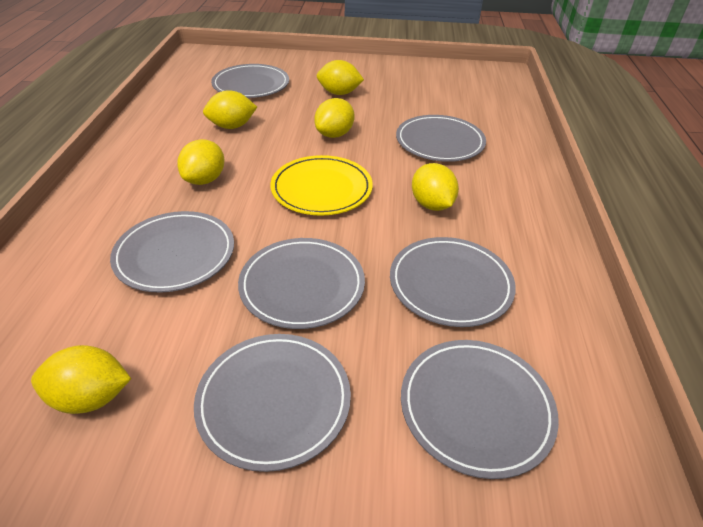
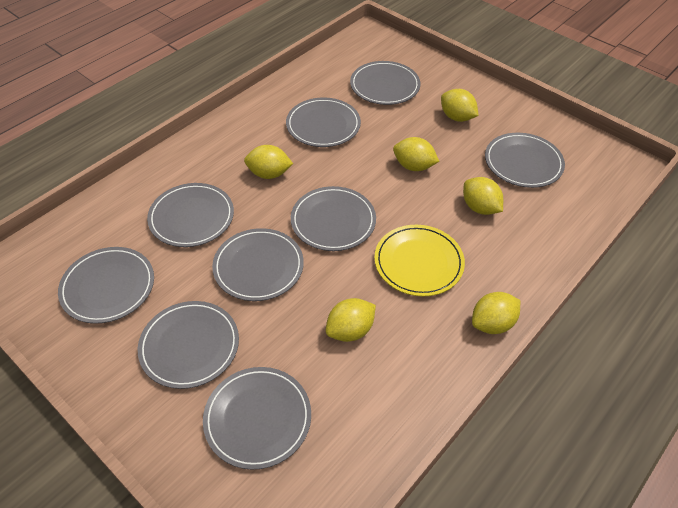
grey plate: [110,211,234,293] [194,334,351,472] [211,64,289,98] [238,238,365,329] [390,237,516,327] [396,115,486,162] [401,340,559,479] = 7 -> [58,247,154,324] [138,301,239,389] [147,183,234,247] [203,367,311,470] [212,228,304,301] [286,98,361,147] [291,186,376,251] [350,61,420,105] [485,133,565,188] = 9

